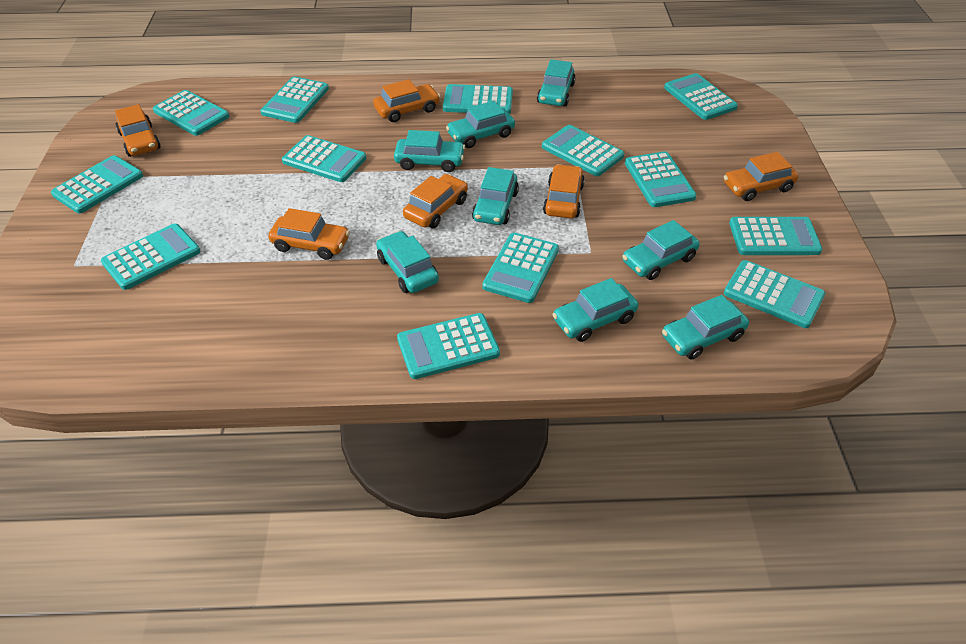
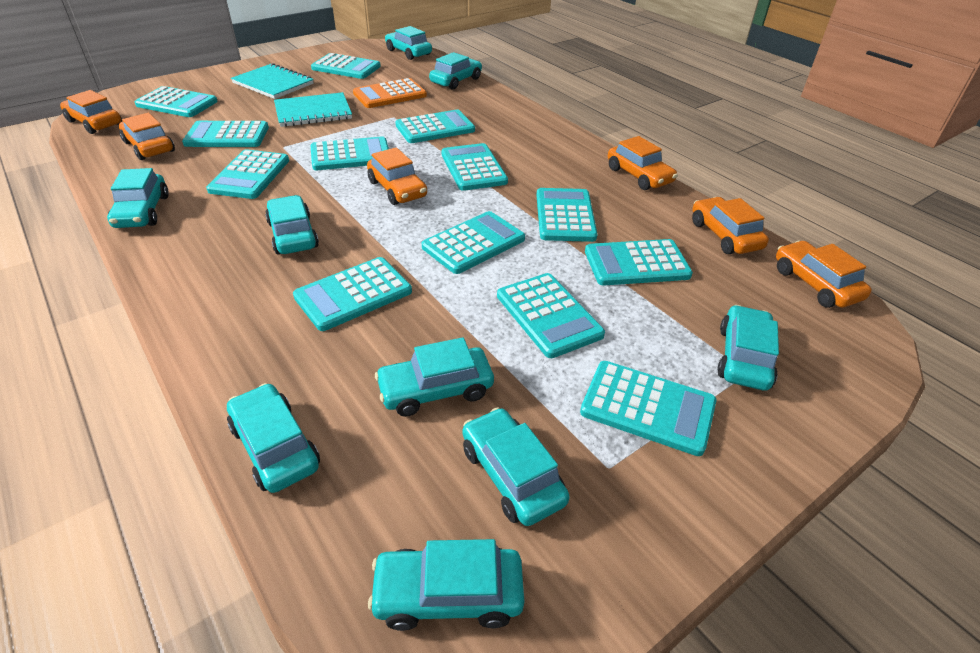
orange calculator: none = 0 -> [353,78,427,108] = 1
turquoise car: [376,231,439,293] [394,130,465,172] [446,101,515,148] [472,167,519,225] [537,59,576,106] [552,278,638,342] [622,220,700,280] [662,295,749,360] = 8 -> [107,168,169,228] [227,383,320,493] [265,195,319,255] [368,539,525,631] [375,337,494,417] [385,26,432,60] [429,52,482,90] [463,407,570,526] [717,305,779,391] = 9
turquoise notebook: none = 0 -> [231,63,314,99] [274,92,352,127] = 2

